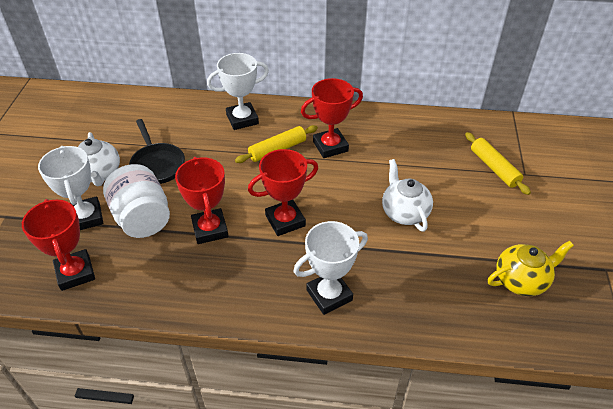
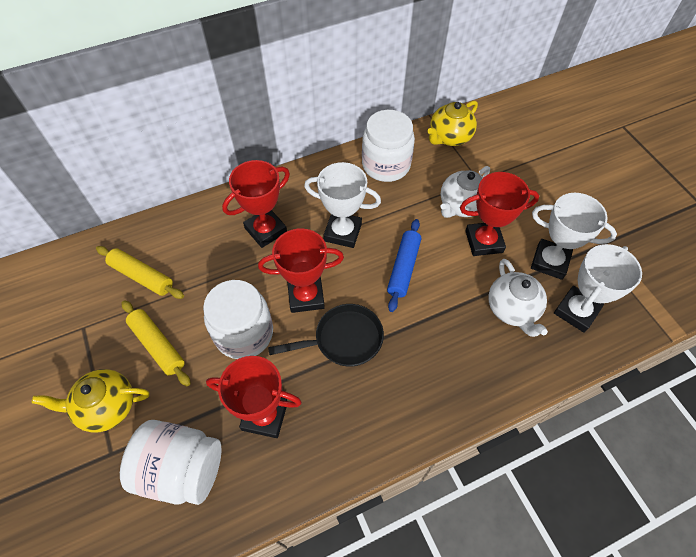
blue rolling pin: none = 0 -> [387,219,421,312] = 1
white jar: [103,164,170,238] = 1 -> [120,420,221,505] [203,280,273,359] [362,110,415,182] = 3
yellow teapot: [488,241,574,296] = 1 -> [32,369,150,432] [428,101,478,146] = 2

